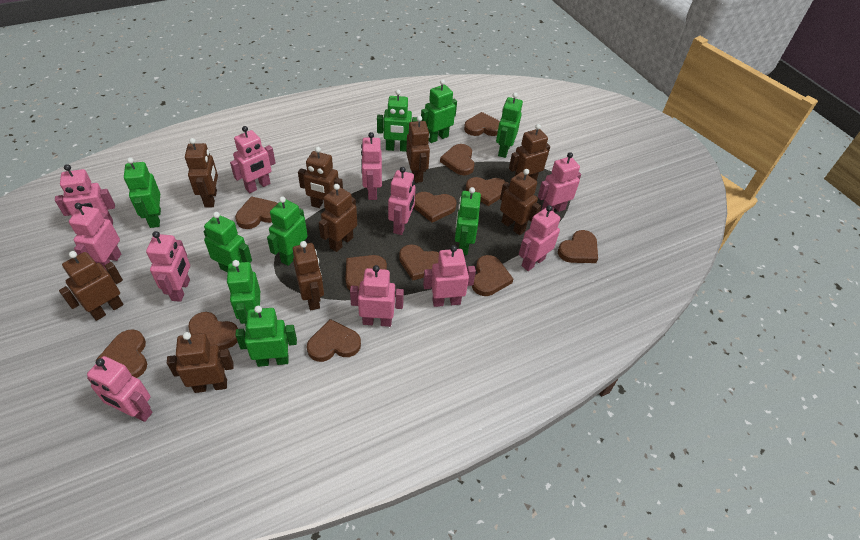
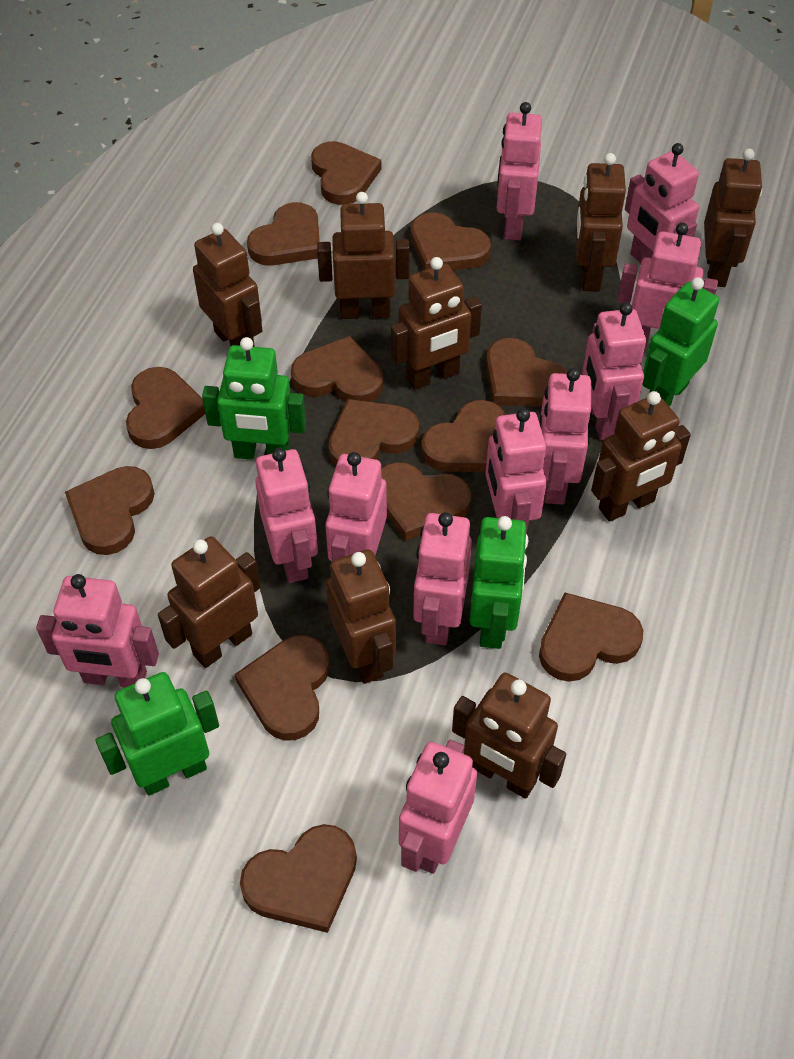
brown heart: [95,329,147,378] [188,312,238,350] [235,196,278,229] [307,319,361,362] [345,255,387,290] [399,244,439,281] [414,192,457,223] [440,144,475,175] [464,112,500,136] [466,177,506,206] [472,255,513,296] [558,230,598,263] = 12 -> [65,466,155,555] [126,367,205,449] [235,635,329,740] [240,824,357,933] [247,202,320,266] [291,336,383,402] [311,141,381,205] [328,399,419,466] [381,462,471,541] [411,212,491,270] [421,400,506,472] [486,338,567,407] [539,593,643,682] = 13
green robot: [124,157,161,228] [203,212,252,272] [227,260,260,326] [236,306,297,367] [267,196,308,266] [377,89,417,152] [421,79,457,143] [455,187,481,255] [496,92,523,158] = 9 -> [96,672,219,796] [202,337,306,460] [469,516,528,649] [642,277,719,406] = 4

